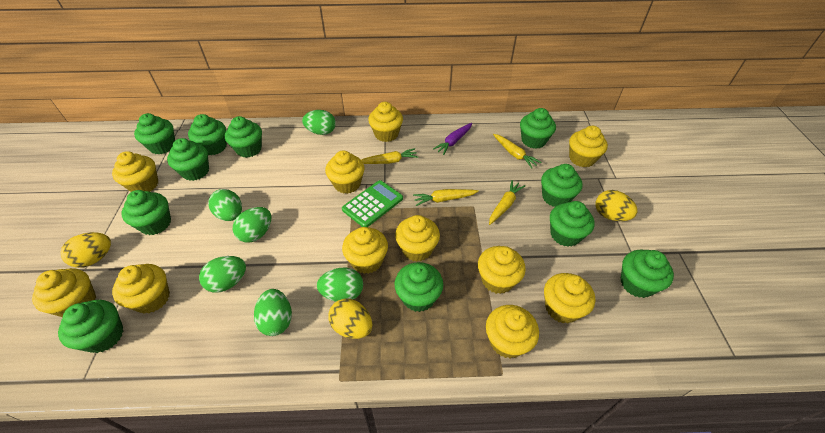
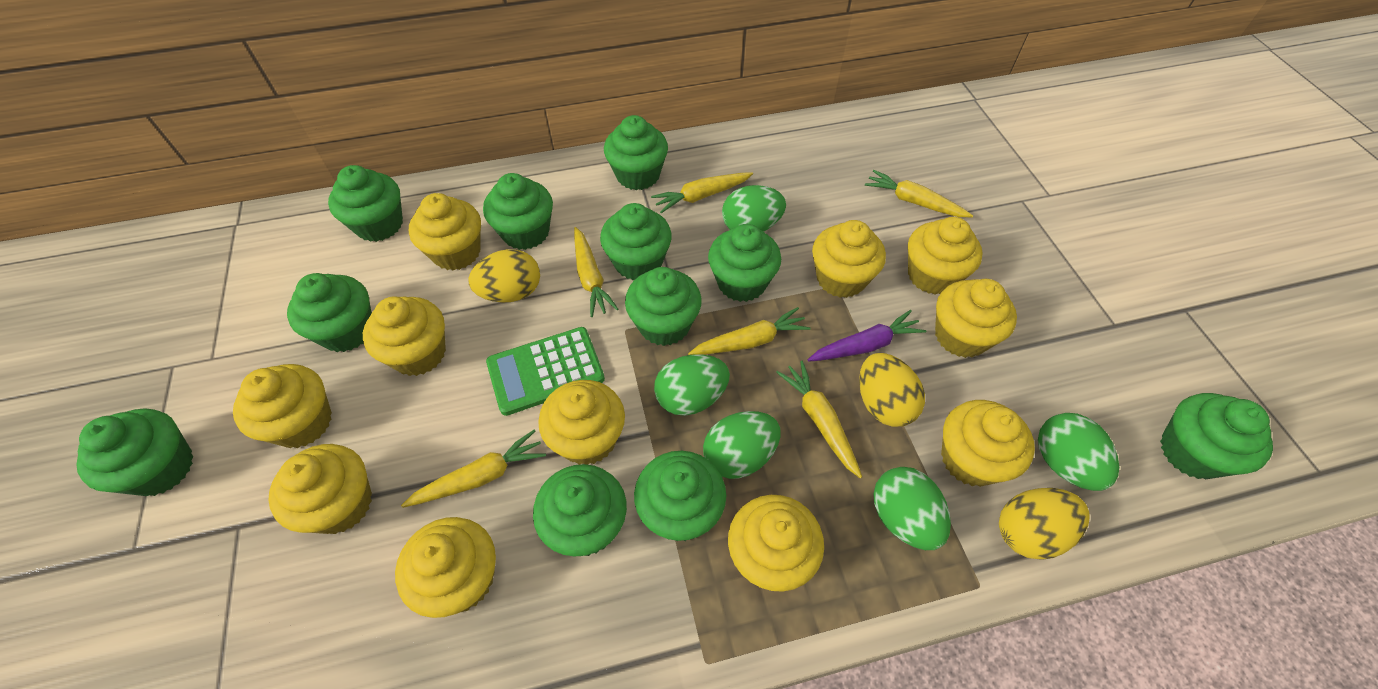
green egg: [199,256,246,293] [208,189,242,221] [233,207,271,242] [254,289,292,336] [302,110,336,135] [317,268,363,301] = 6 -> [654,354,730,416] [703,411,781,479] [722,185,786,232] [873,467,951,550] [1038,413,1119,491] = 5
yellow carrot: [362,148,418,164] [413,189,479,206] [489,180,525,225] [493,134,541,168] = 4 -> [401,429,546,508] [574,227,618,317] [651,172,753,213] [688,307,811,355] [776,361,862,478] [865,170,973,217] = 6

